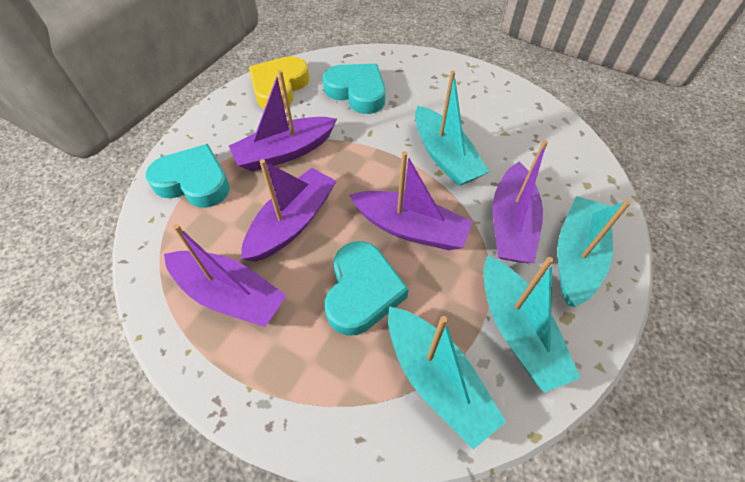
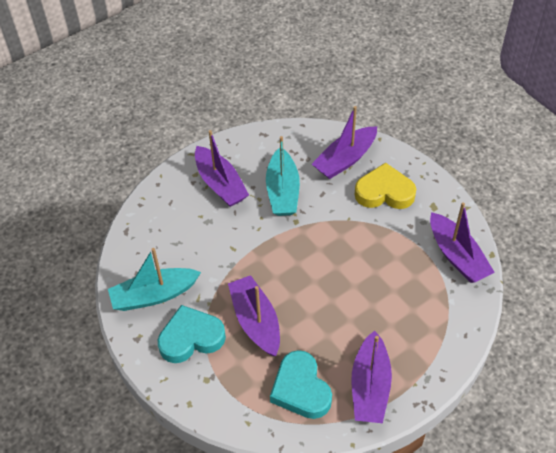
turquoise boat: [388,306,506,450] [415,71,489,186] [483,255,580,393] [557,196,631,307] = 4 -> [108,248,201,311] [266,136,300,216] = 2
turquoise heart: [146,144,230,208] [323,64,385,114] [325,241,409,336] = 3 -> [158,305,226,363] [270,350,332,419] = 2

